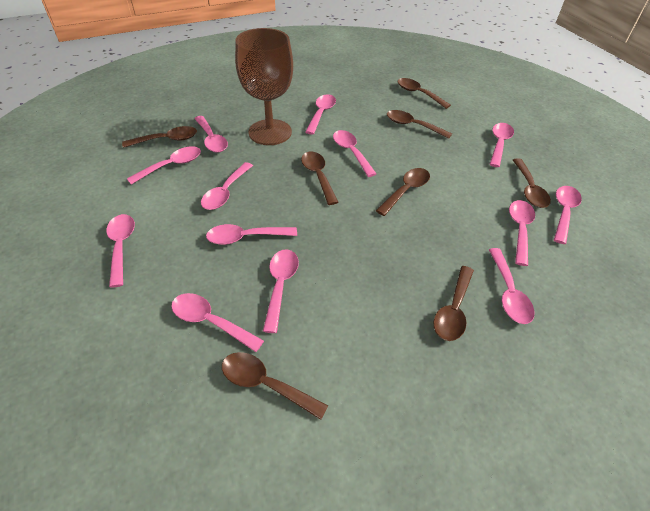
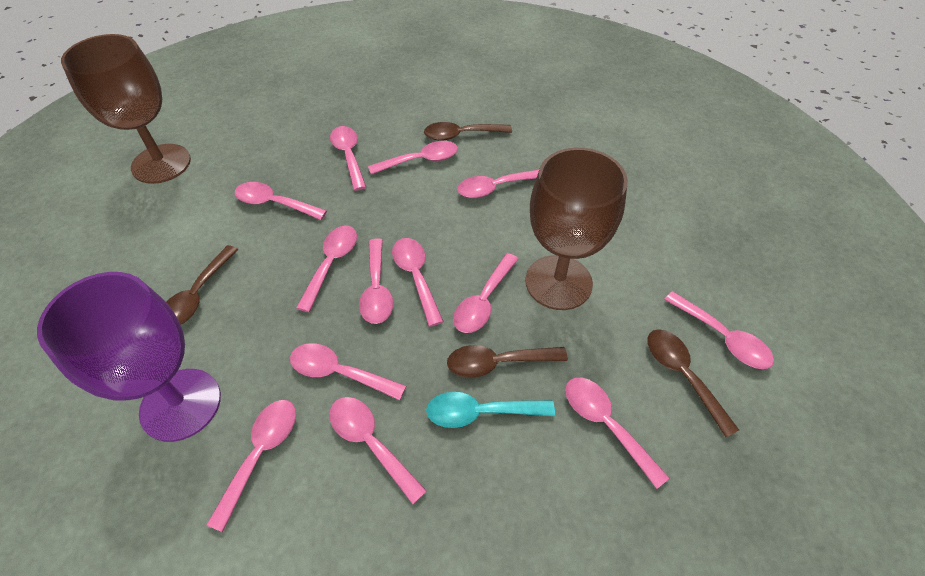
brown goblet: [235,28,293,145] = 1 -> [61,34,191,184] [525,148,628,310] = 2
brown spoon: [122,126,197,148] [222,352,328,420] [301,152,338,205] [376,168,430,216] [387,110,452,139] [398,78,451,109] [433,266,474,341] [513,158,551,208] = 8 -> [167,245,238,325] [424,122,512,140] [447,345,568,378] [647,329,739,437] = 4
purple goblet: none = 0 -> [37,272,221,442] = 1
turquoise spoon: none = 0 -> [426,392,555,428] = 1

